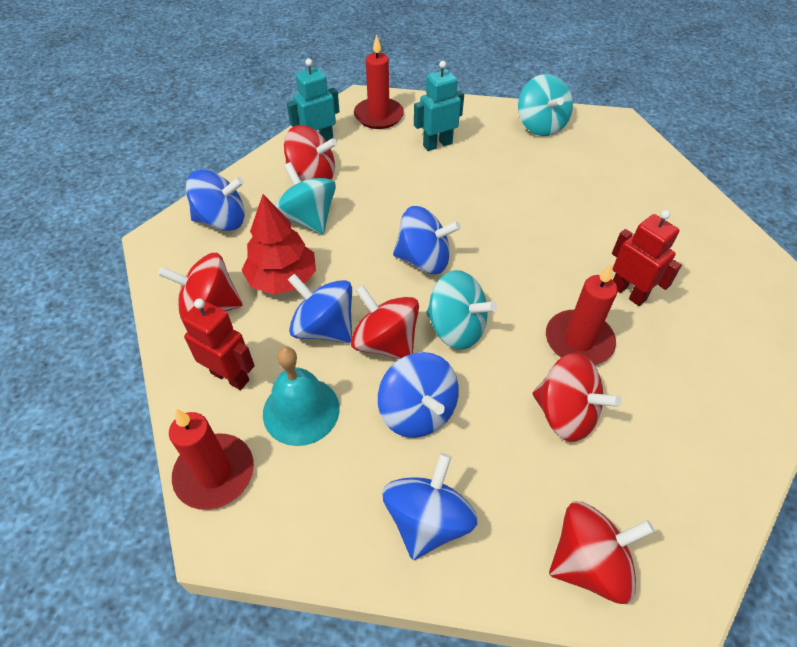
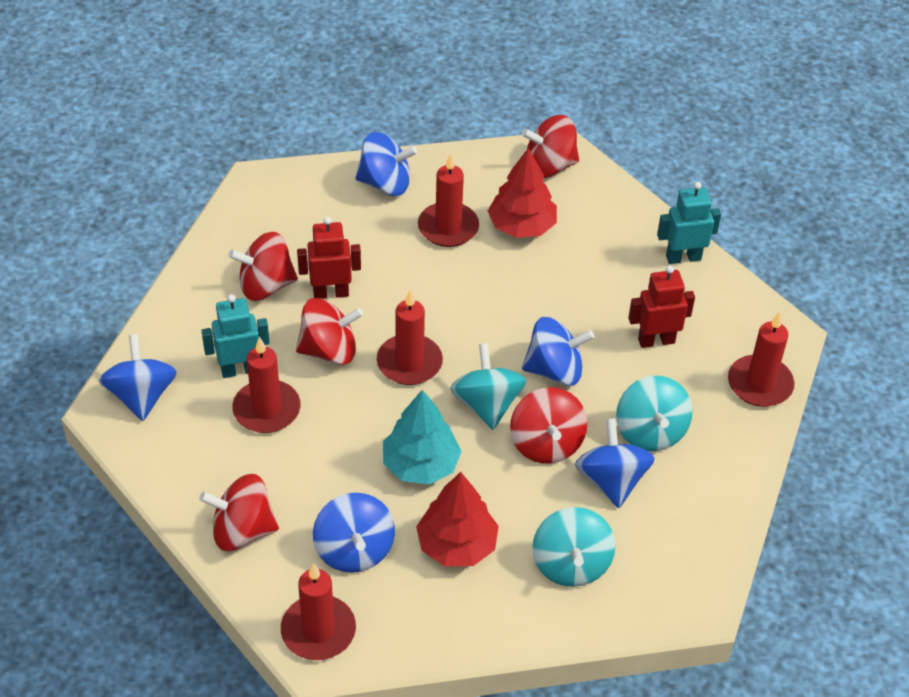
red candle: [169,409,254,510] [354,34,404,129] [546,263,618,365] = 3 -> [232,337,300,433] [281,563,356,660] [377,290,443,385] [418,153,479,247] [728,312,795,407] = 5
red tree: [242,194,316,295] = 1 -> [416,472,499,566] [488,148,557,238] = 2
turquoise bell: [263,347,340,446] = 1 -> none = 0
turquoise tree: none = 0 -> [383,390,462,485] = 1

